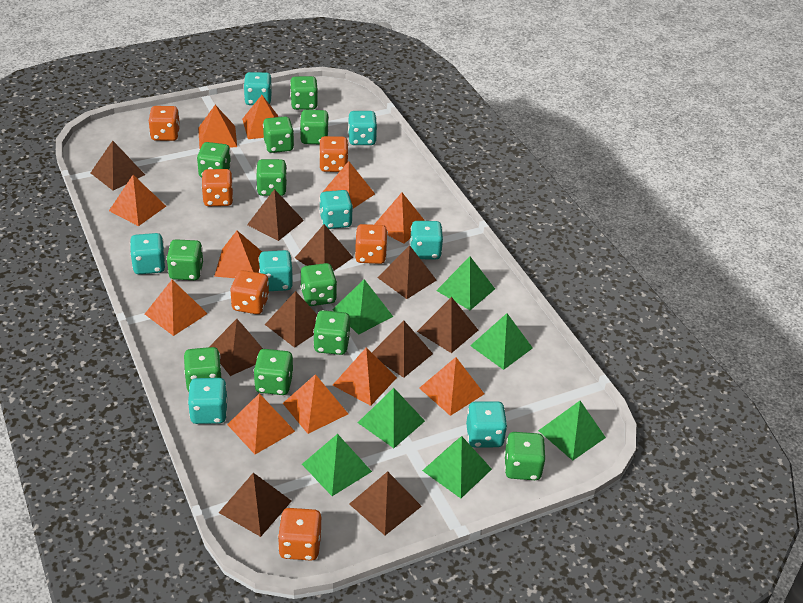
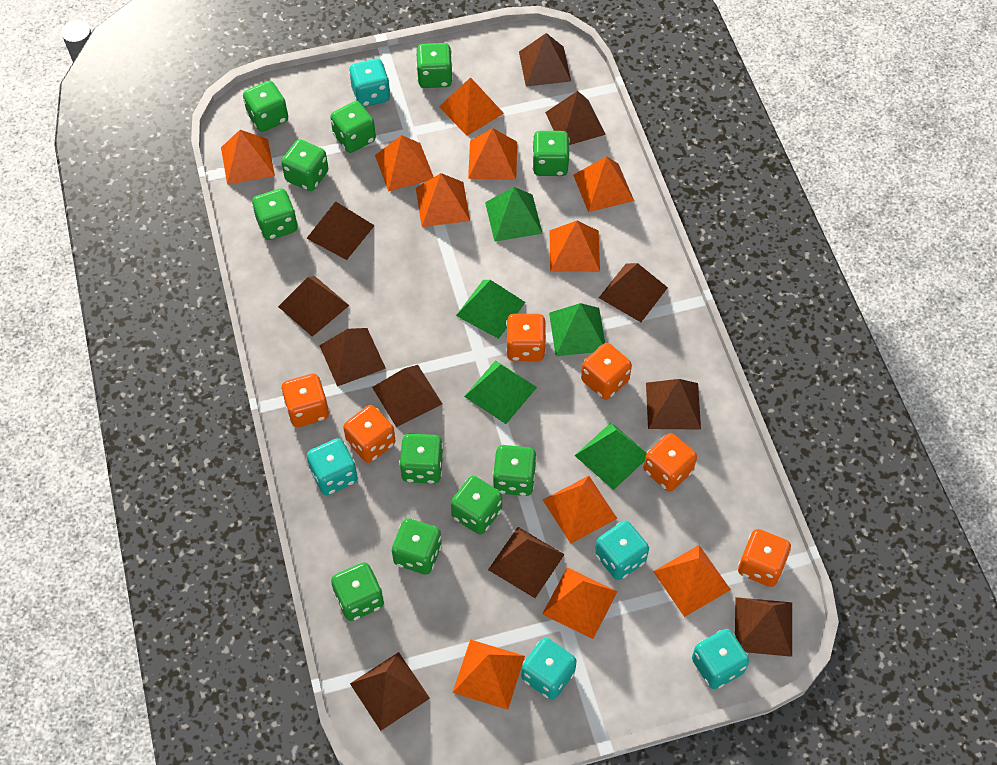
brown pyramid: [91,141,145,190] [209,319,263,376] [219,473,291,537] [247,189,304,241] [265,291,317,348] [295,224,353,271] [349,471,422,535] [372,321,433,378] [377,245,436,299] [417,297,478,353] = 10 -> [278,276,350,337] [306,201,375,260] [319,328,386,387] [350,652,430,731] [372,365,442,427] [488,527,565,598] [519,33,571,87] [545,91,606,145] [599,263,668,322] [646,379,701,430] [735,597,792,657] = 11
green pyramid: [302,434,372,496] [332,279,393,335] [358,388,425,448] [422,436,492,498] [436,257,495,310] [470,313,533,370] [538,401,606,461] = 7 -> [456,280,526,339] [464,360,537,424] [485,187,543,242] [549,303,605,356] [574,423,647,490] = 5
turquoise dice: [130,233,166,274] [188,378,227,424] [243,72,272,105] [258,250,293,291] [319,190,353,229] [348,111,377,145] [410,221,443,260] [466,401,507,448] = 8 -> [307,438,358,495] [349,59,390,107] [522,638,577,700] [595,520,649,580] [692,629,749,689] = 5

